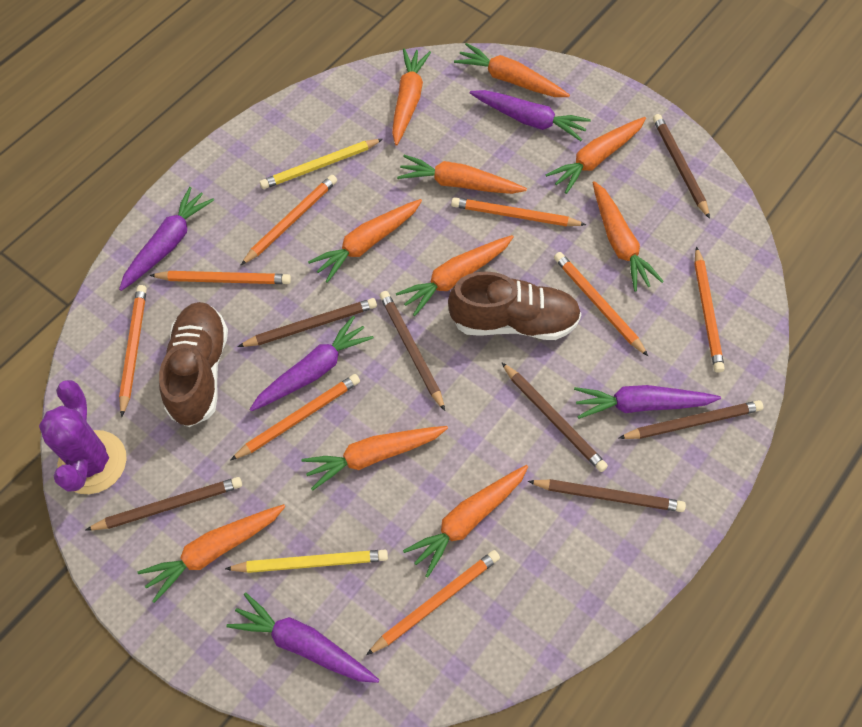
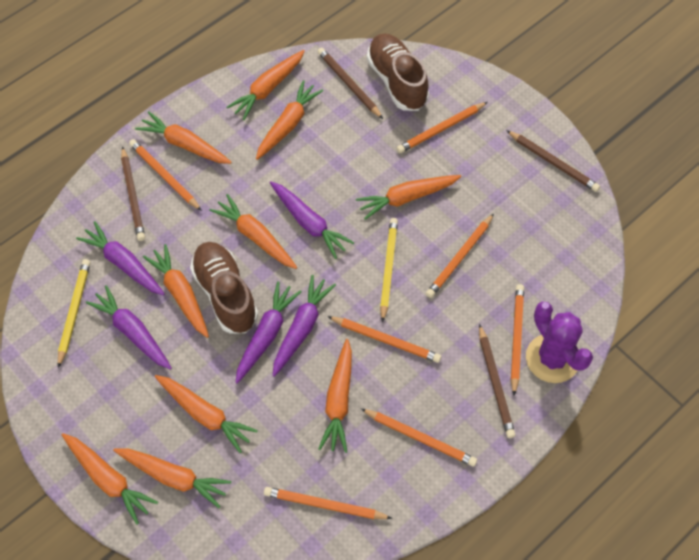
brown pencil: [86,477,242,530] [237,298,377,347] [380,291,445,411] [501,362,608,472] [527,479,686,512] [619,400,763,439] [653,114,710,219] = 7 -> [121,146,145,241] [317,48,383,119] [479,324,515,438] [506,130,600,192] = 4
orange pencil: [119,285,147,417] [149,271,291,284] [230,374,360,461] [241,175,337,265] [366,550,500,655] [451,197,586,227] [554,252,648,356] [694,246,725,373] = 8 -> [129,139,202,211] [264,487,392,519] [327,316,441,363] [361,409,477,467] [397,102,488,153] [426,214,494,298] [511,284,524,396] = 7

